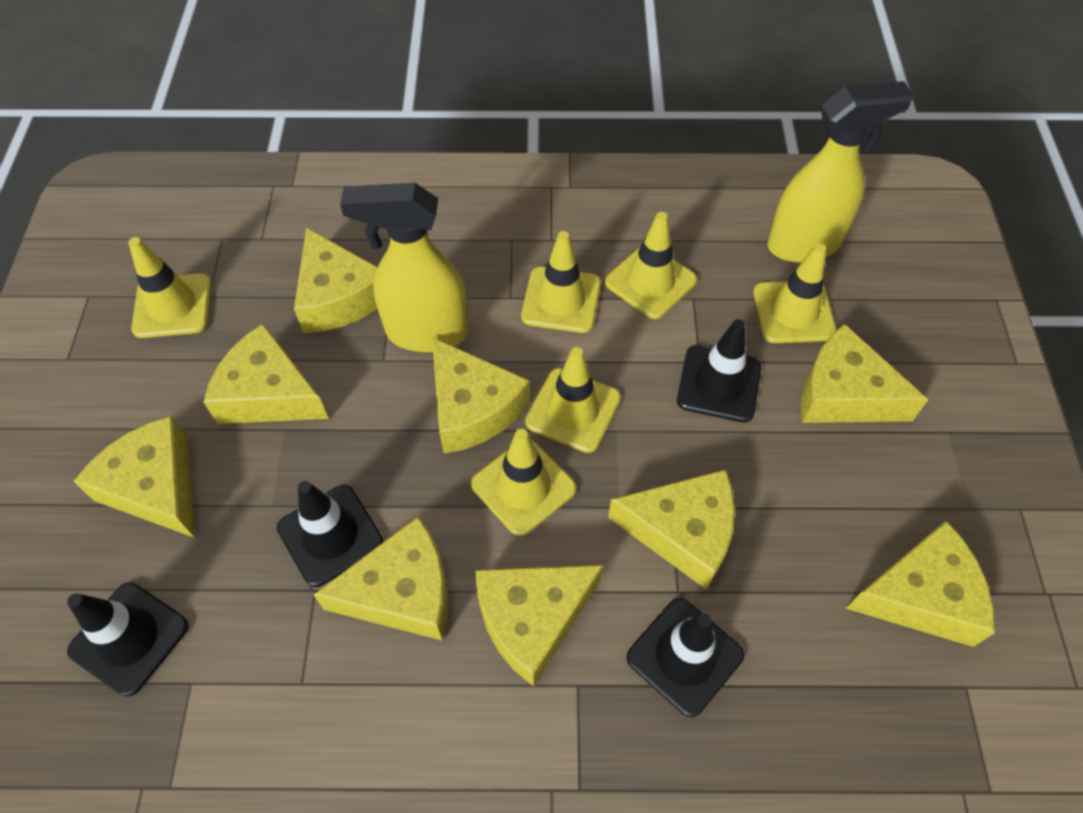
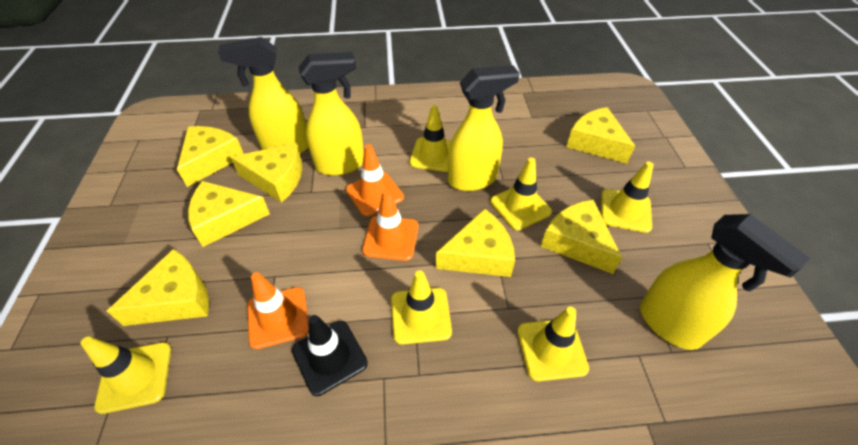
black traffic cone: [67,582,189,697] [277,481,384,587] [627,598,744,717] [677,319,761,422] = 4 -> [292,315,368,396] = 1
orange traffic cone: none = 0 -> [247,272,309,349] [346,144,404,216] [362,190,419,261] = 3
yellow cheese: [73,416,195,538] [203,324,329,424] [294,227,377,333] [313,516,448,641] [432,337,530,454] [475,565,603,686] [608,469,735,590] [801,324,928,423] [846,521,995,647] = 9 -> [107,249,209,326] [177,126,244,187] [188,181,270,247] [230,143,302,203] [436,209,515,277] [540,200,622,274] [566,107,635,164] = 7
yellow spray bottle: [340,183,469,352] [767,81,914,263] = 2 -> [218,37,308,154] [298,52,364,176] [448,65,520,191] [640,214,810,350] = 4

